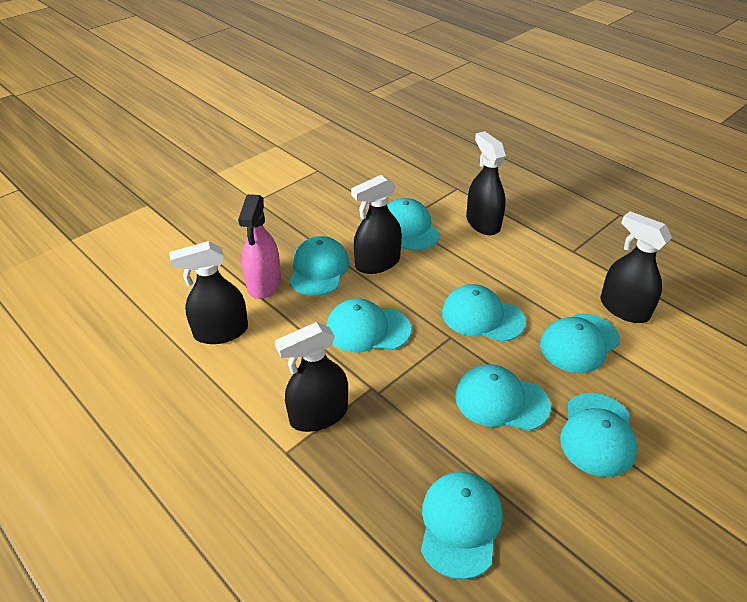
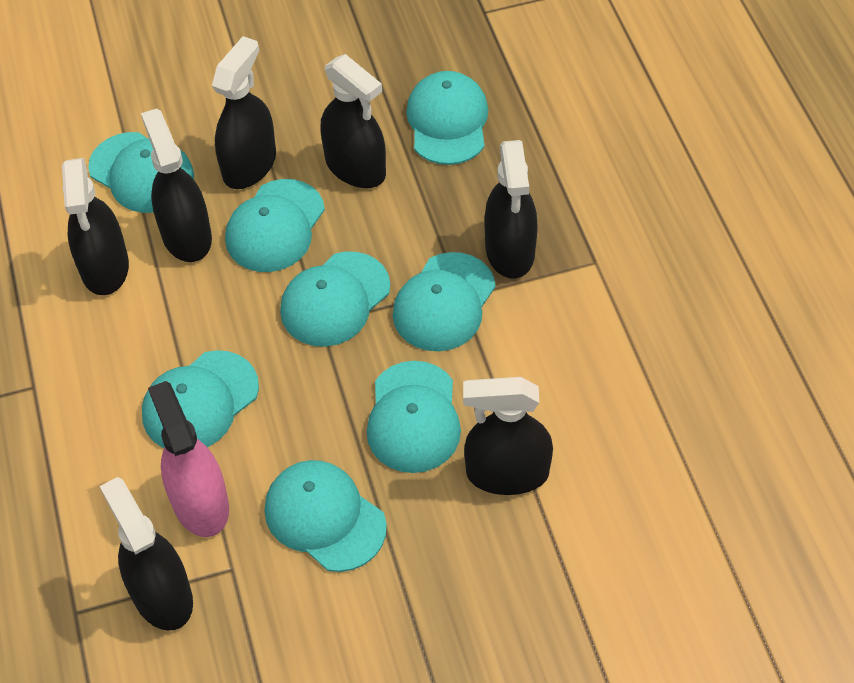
black spray bottle: [169,241,248,344] [275,322,348,432] [351,175,402,274] [466,131,506,235] [600,211,672,323] = 5 -> [62,158,129,295] [100,477,193,631] [141,109,212,262] [212,36,276,189] [320,54,386,188] [463,377,553,495] [484,140,538,279] = 7

